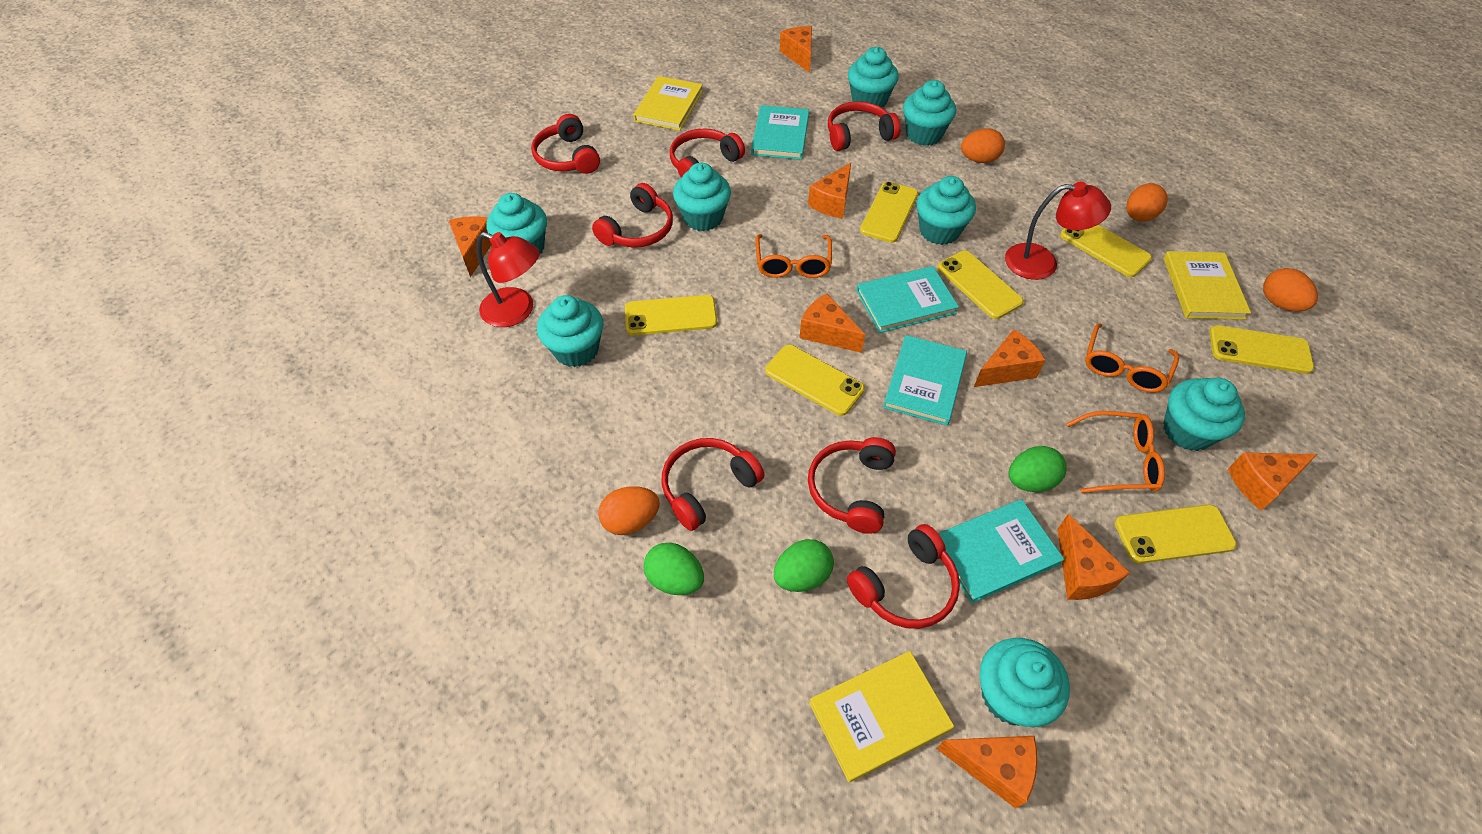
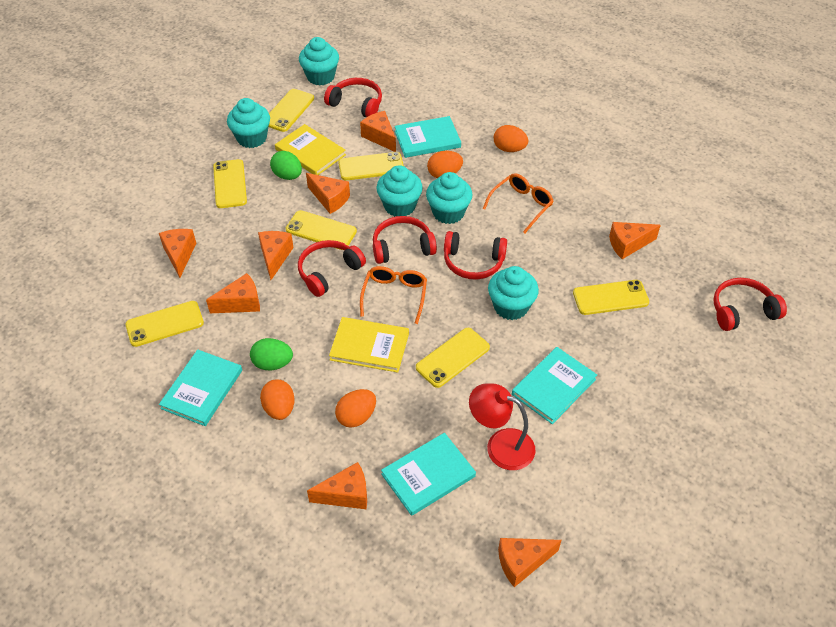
green egg: [643,543,704,595] [774,539,834,592] [1009,446,1067,492] = 3 -> [250,338,293,370] [270,151,302,180] = 2
orange glasses: [755,234,832,278] [1066,411,1165,493] [1085,323,1179,393] = 3 -> [360,266,427,324] [483,173,554,234] = 2
red headphones: [531,114,600,174] [592,183,673,248] [662,438,765,531] [670,129,745,177] [808,437,896,534] [828,101,901,151] [847,524,960,629] = 7 -> [298,240,366,297] [324,78,382,117] [373,216,437,264] [444,231,507,279] [713,278,787,331] = 5
red lamp: [476,232,540,327] [1005,182,1111,280] = 2 -> [469,383,535,470] = 1
turquoise cupcake: [486,193,547,256] [537,295,604,367] [673,163,731,231] [848,47,899,108] [903,80,956,146] [917,176,976,245] [980,638,1070,727] [1163,378,1245,451] = 8 -> [227,98,270,148] [299,37,339,86] [377,165,423,217] [426,172,472,224] [488,266,539,320] = 5
yellow book: [633,76,703,131] [809,651,954,782] [1163,251,1251,320] = 3 -> [275,124,346,175] [329,317,409,373] = 2

